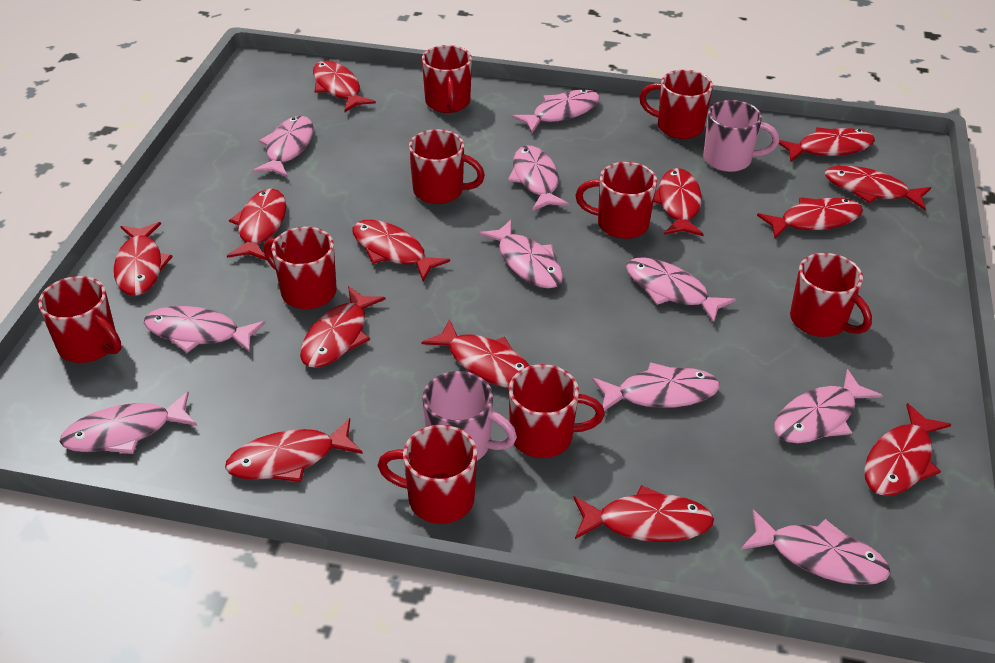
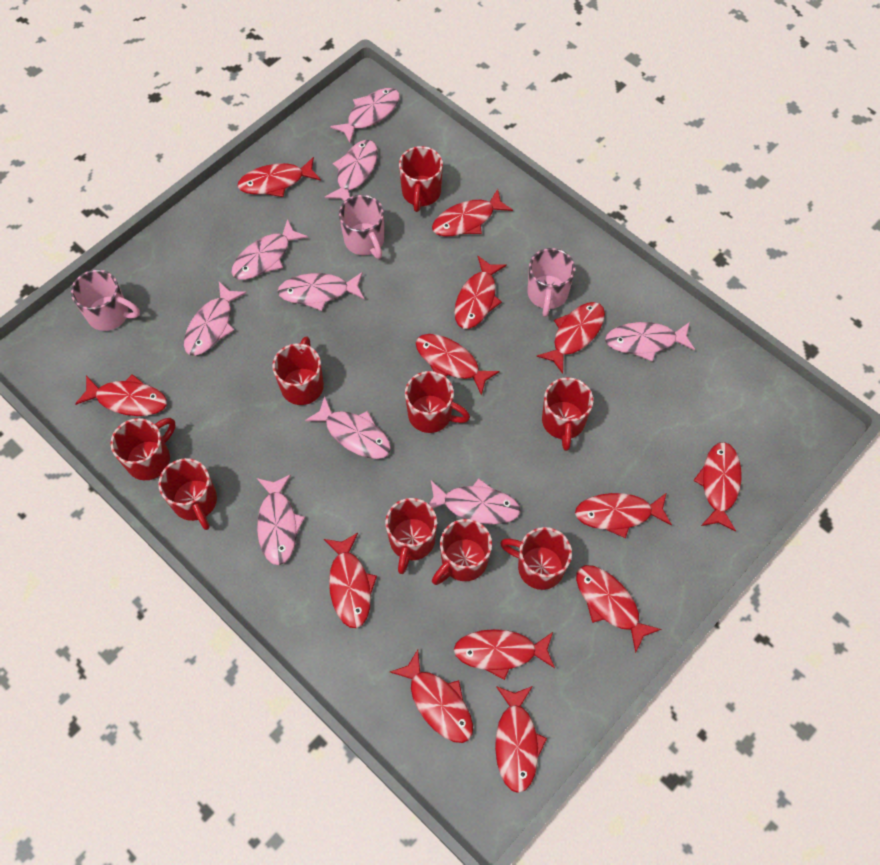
pink fish: [59,392,197,454] [144,306,265,353] [252,116,314,177] [478,220,563,289] [508,145,569,211] [512,89,600,133] [592,362,720,411] [626,257,736,323] [741,509,891,585] [774,369,883,443] = 10 -> [184,282,246,356] [232,219,308,280] [257,474,305,565] [277,272,364,311] [305,396,391,459] [325,140,378,201] [330,88,400,143] [429,478,521,524] [605,322,695,361] = 9
pink mug: [422,371,517,460] [703,100,779,172] = 2 -> [71,270,140,331] [339,195,384,259] [527,248,575,317] = 3

